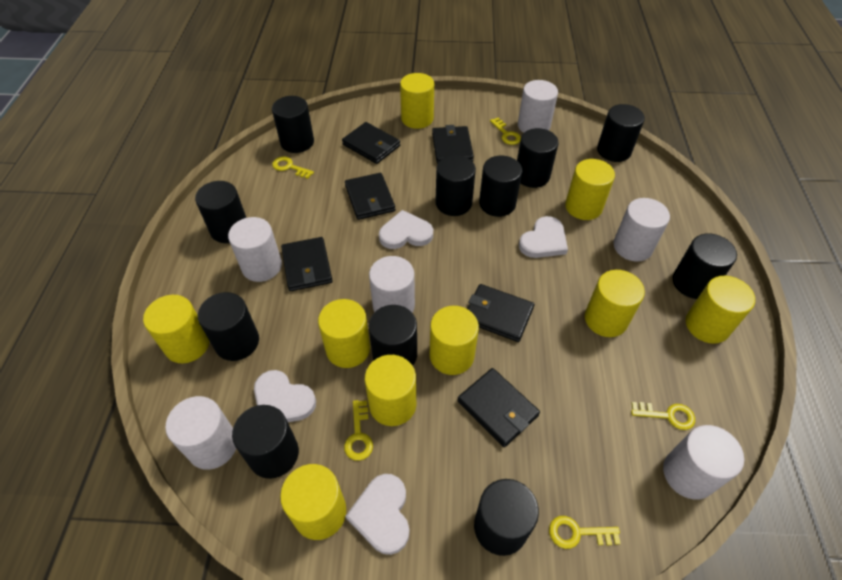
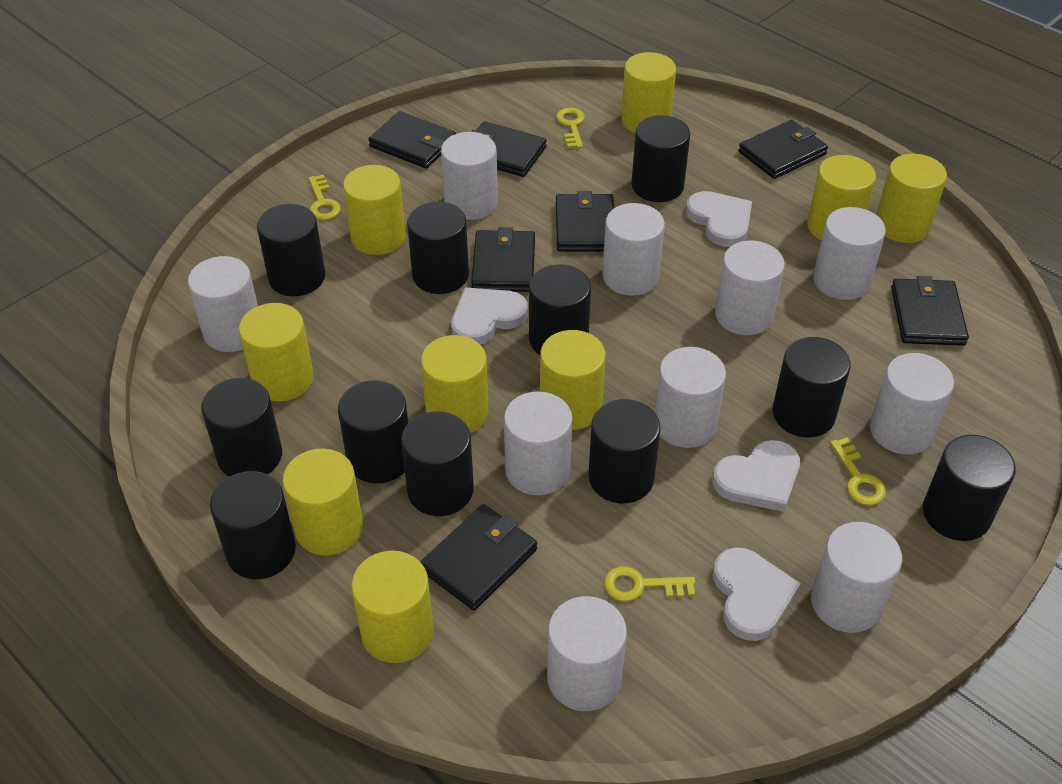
black wallet: [281,237,333,291] [342,122,400,164] [345,173,395,220] [432,125,474,164] [457,368,540,447] [467,284,534,342] = 6 -> [369,111,456,169] [421,504,537,611] [471,121,547,177] [471,227,535,292] [556,191,614,252] [738,120,828,179] [891,276,969,346] = 7
white cylinder: [165,396,236,470] [228,217,282,282] [369,256,415,313] [518,80,558,133] [613,198,670,262] [663,425,744,500] = 6 -> [188,256,258,352] [441,132,498,220] [504,392,572,495] [547,596,627,711] [602,203,665,296] [655,347,726,448] [715,241,785,335] [811,522,902,633] [813,207,886,300] [870,353,954,454] = 10
yellow key: [272,157,314,179] [344,400,373,461] [490,118,521,145] [549,516,621,549] [631,402,695,430] = 5 -> [308,175,341,220] [556,108,585,148] [604,566,695,602] [830,438,886,506] = 4

